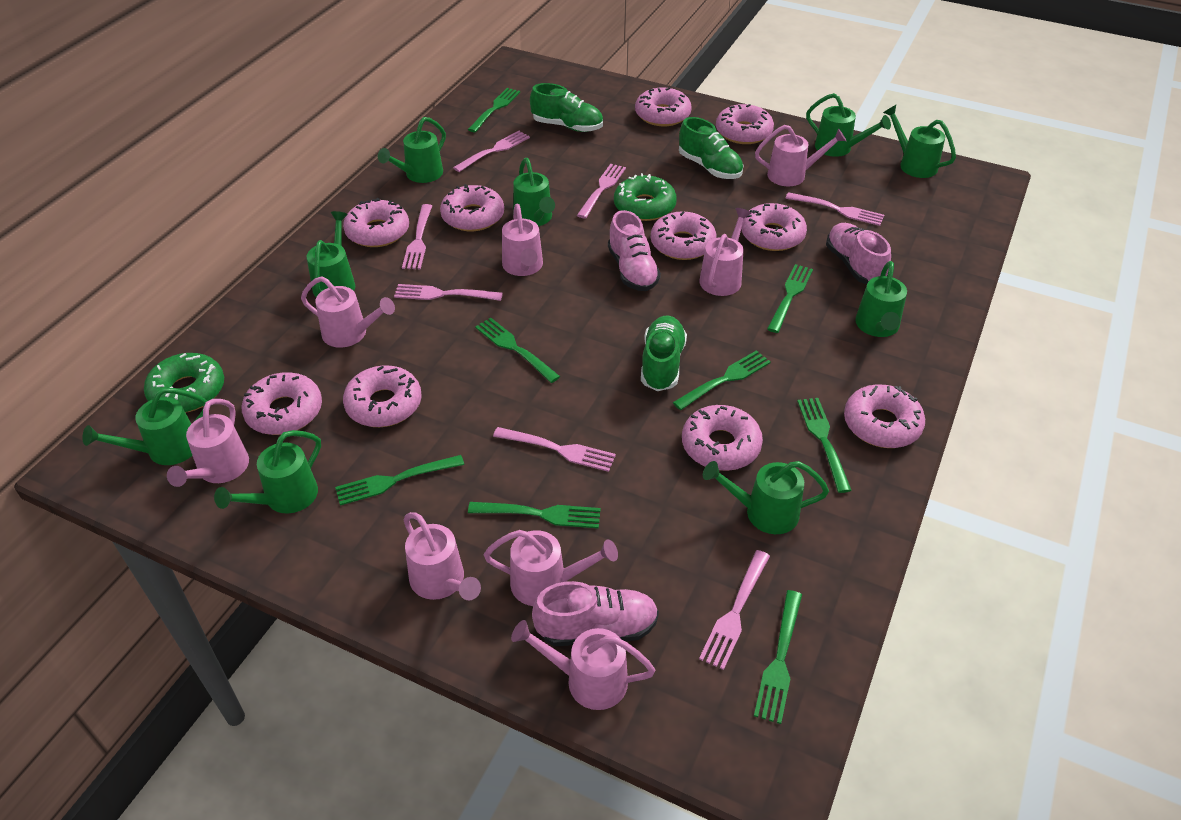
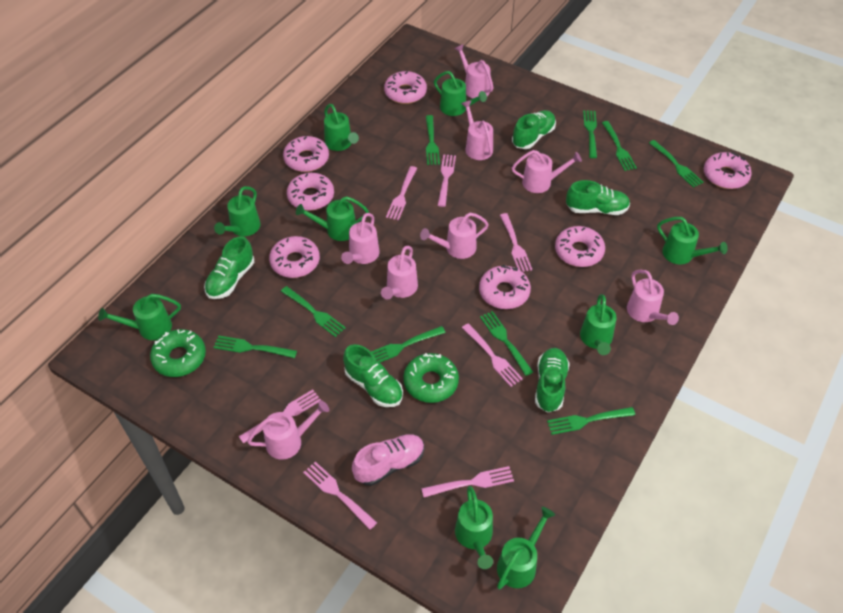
green fork: [335,455,464,506] [468,88,520,132] [468,502,601,529] [475,318,560,383] [673,350,771,410] [754,590,802,724] [767,264,813,333] [797,398,852,493] = 8 -> [213,335,297,358] [281,286,346,337] [371,326,446,362] [426,115,440,165] [480,311,533,376] [547,407,635,435] [583,110,597,158] [602,121,637,171] [649,140,703,188] = 9
green shoe: [530,83,603,132] [641,316,687,391] [679,117,743,179] = 3 -> [204,236,254,299] [343,344,403,407] [512,110,556,149] [535,348,570,412] [566,180,630,215] = 5
pink donut: [242,372,322,435] [343,198,409,247] [343,365,422,427] [440,184,504,231] [635,88,692,126] [651,211,717,260] [682,405,763,471] [716,104,774,144] [741,203,807,251] [844,385,925,448] = 10 -> [269,236,320,278] [283,136,329,172] [287,173,334,211] [384,71,427,104] [479,265,531,309] [555,226,605,267] [704,152,752,189] = 7
pink shoe: [532,581,659,647] [608,210,661,291] [826,223,891,284] = 3 -> [352,434,424,486] = 1

